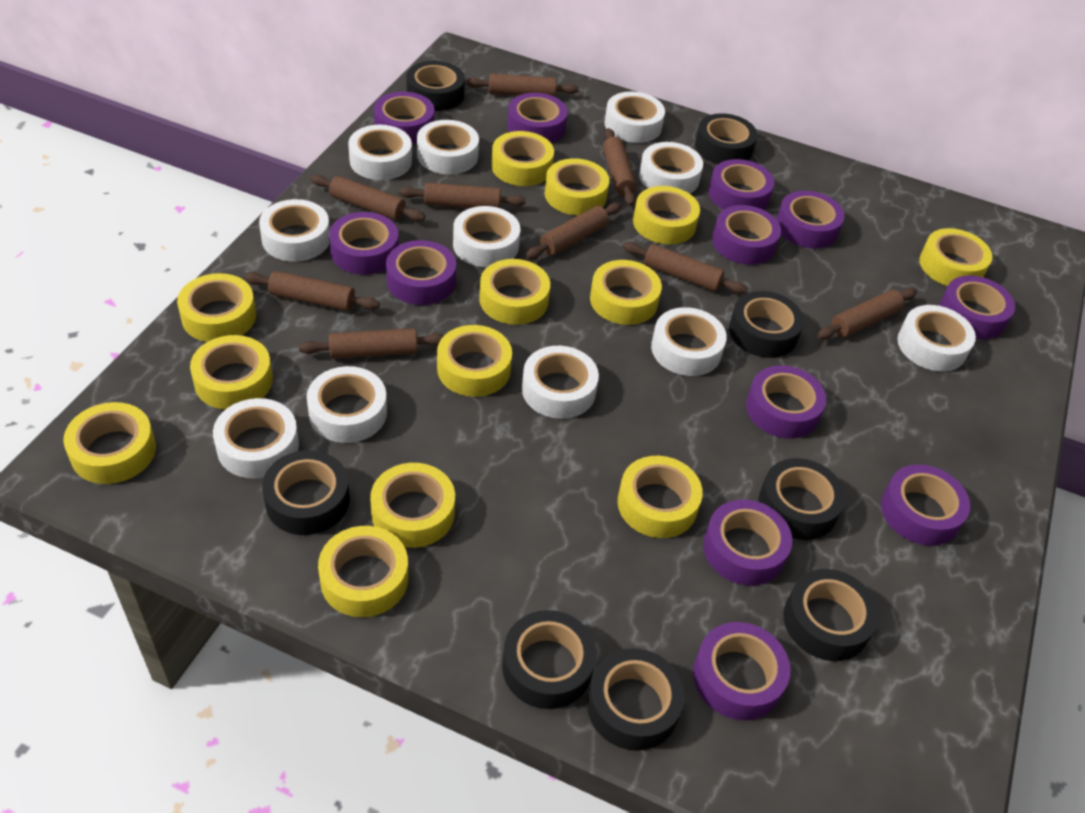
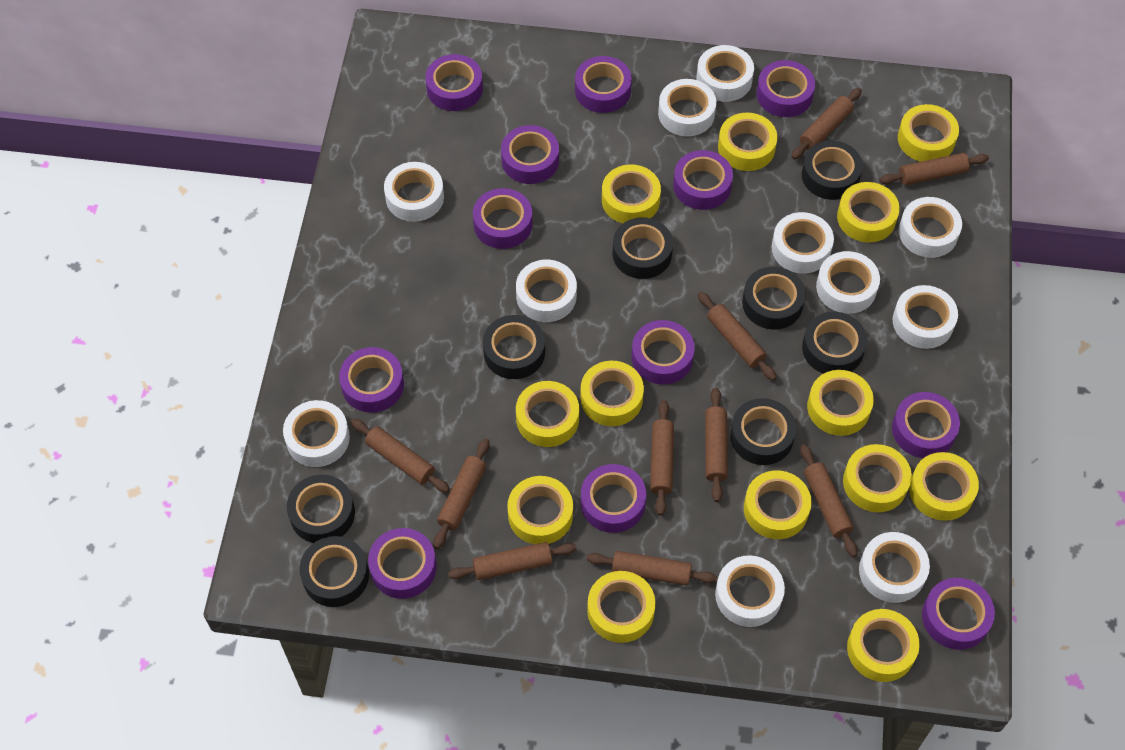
brown rolling pin: [244,271,380,311] [299,328,444,359] [311,175,425,222] [399,183,526,208] [466,74,579,97] [526,203,621,259] [603,128,637,206] [623,242,747,294] [817,288,917,340] = 9 -> [351,419,450,493] [433,438,490,549] [448,542,577,580] [587,551,717,585] [650,400,674,516] [698,292,777,381] [705,388,728,502] [791,88,862,159] [800,444,857,557] [879,153,989,185] = 10

